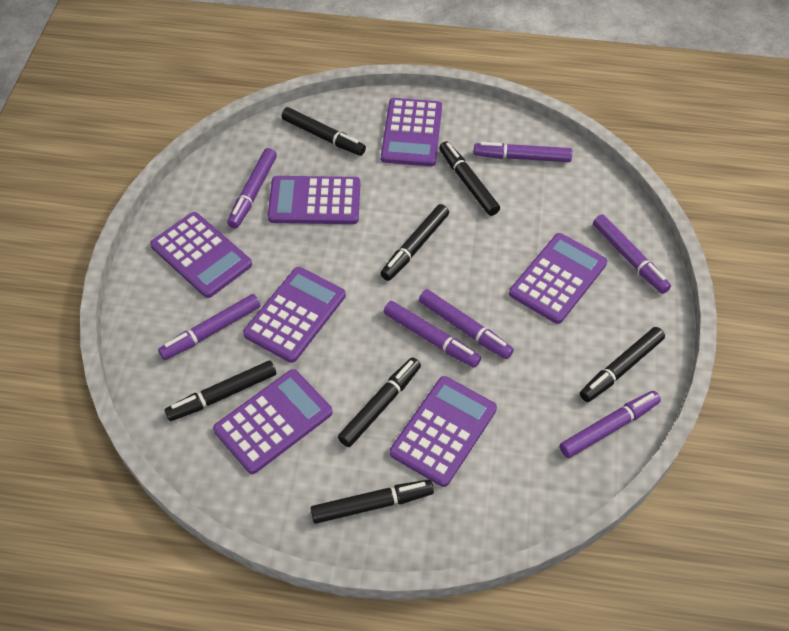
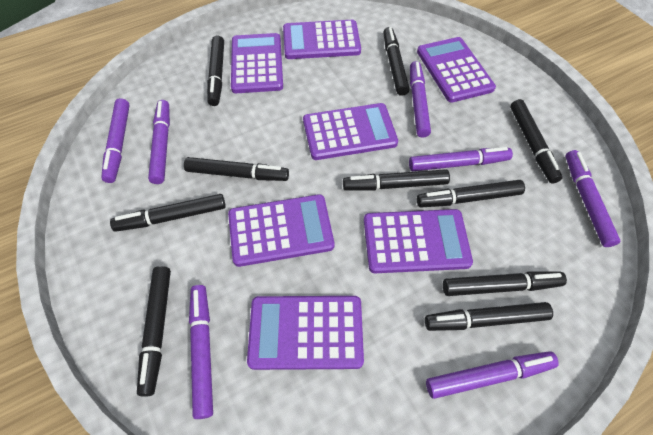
black marker: [165,361,276,421] [281,107,366,156] [311,480,434,524] [338,357,421,447] [380,204,449,281] [439,141,500,216] [580,327,665,402] = 7 -> [110,194,226,232] [137,266,171,397] [184,157,289,181] [207,35,224,106] [343,169,450,191] [383,27,410,96] [417,180,525,207] [425,302,553,331] [443,271,567,296] [510,99,562,184] = 10

